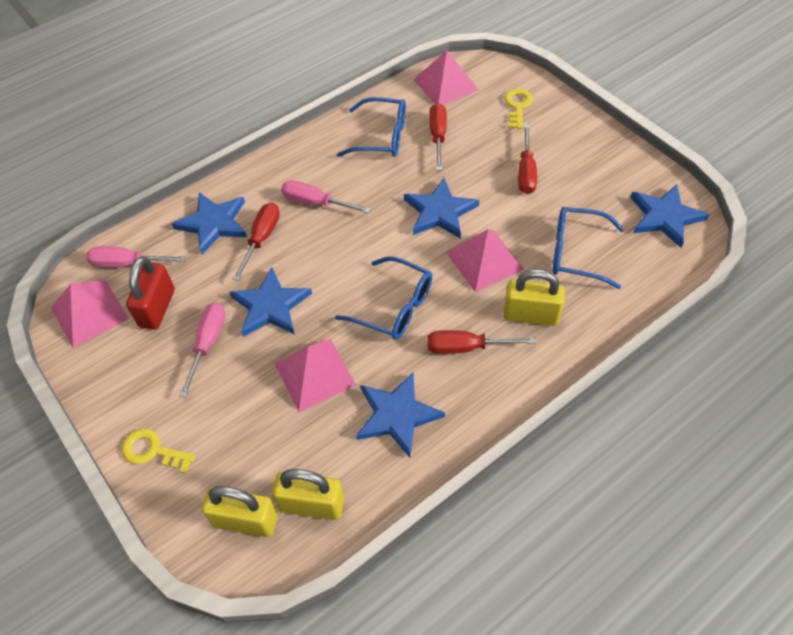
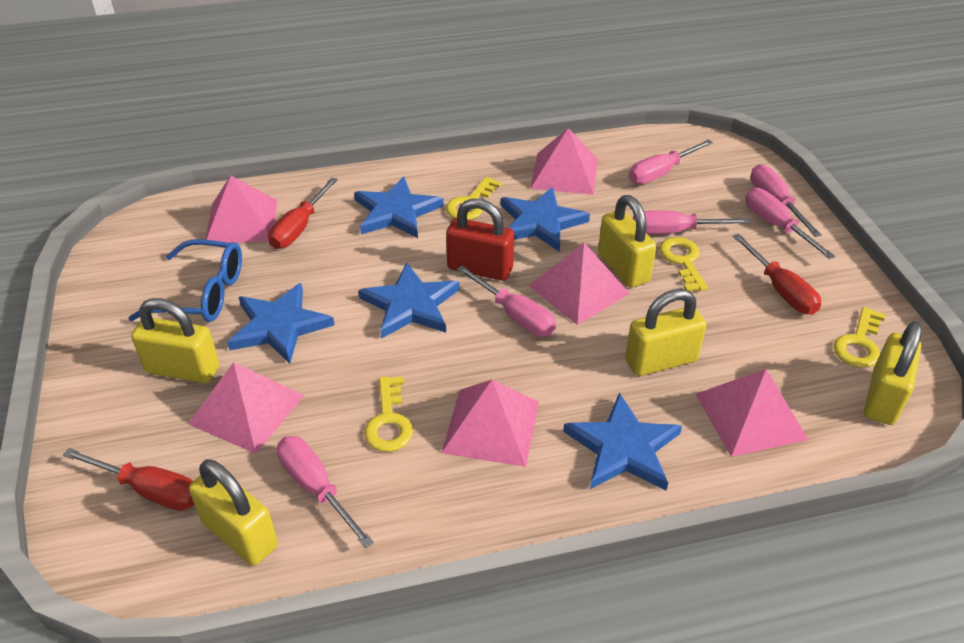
blue glasses: [335,257,432,340] [337,97,406,157] [553,207,624,289] = 3 -> [129,239,242,322] = 1
pink pyramid: [51,280,129,348] [274,339,357,412] [413,51,479,105] [446,229,524,292] = 4 -> [188,362,304,454] [205,176,277,243] [442,380,539,467] [529,243,630,325] [530,128,598,195] [696,369,808,457] = 6
pink screwdriver: [86,246,186,268] [179,302,226,398] [281,180,371,213] = 3 -> [277,436,374,548] [457,265,556,337] [629,139,713,184] [633,210,751,234] [745,188,835,259] [751,164,822,237] = 6
red screwdriver: [233,203,280,281] [427,330,536,354] [429,103,447,170] [518,125,537,194] = 4 -> [63,448,194,511] [268,177,338,249] [733,233,821,315] = 3
yellow key: [122,429,195,474] [504,89,533,129] = 2 -> [364,376,413,452] [446,177,502,220] [659,237,708,291] [834,307,886,368] = 4
yellow padlock: [202,486,278,537] [272,469,344,520] [503,269,565,326] = 3 -> [131,298,219,383] [189,459,278,566] [598,195,656,288] [625,289,707,376] [864,321,922,425] = 5

